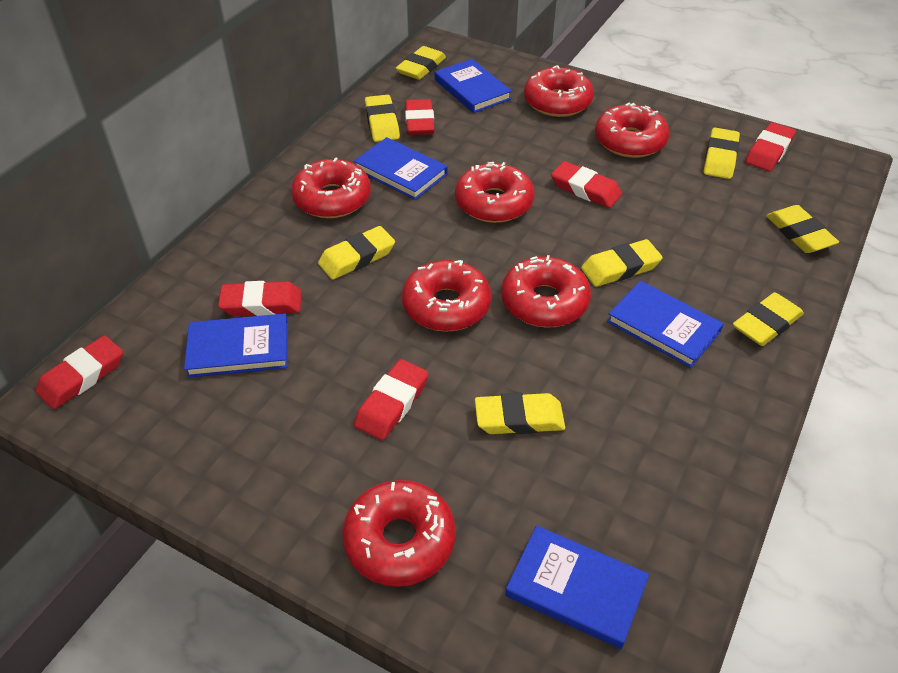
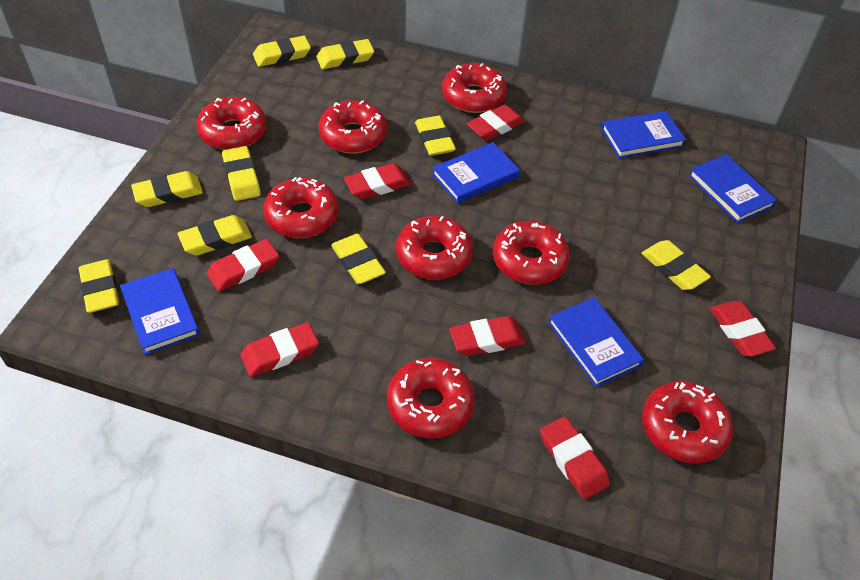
red donut: [291,157,371,218] [342,480,456,587] [402,260,491,332] [455,162,535,223] [501,255,591,328] [524,65,594,117] [595,103,670,158] = 7 -> [197,97,267,150] [263,177,339,238] [319,100,387,154] [387,358,475,438] [396,216,473,280] [442,63,507,113] [493,221,570,285] [642,381,733,464] = 8
red eraser: [36,335,123,409] [218,281,302,316] [354,359,429,440] [405,99,434,135] [551,161,622,208] [745,122,796,171] = 6 -> [207,239,279,292] [241,322,319,377] [344,163,411,199] [449,316,526,356] [466,104,525,141] [540,416,610,499] [710,301,776,357] = 7
yellow eraser: [318,226,395,280] [365,95,400,142] [396,46,446,80] [475,393,565,434] [581,239,663,287] [704,128,740,179] [733,292,804,346] [766,205,839,253] = 8 -> [79,259,119,313] [131,171,203,207] [178,215,252,256] [222,146,261,201] [253,36,311,67] [316,39,374,69] [331,234,386,284] [415,116,456,156] [641,240,711,290] = 9

